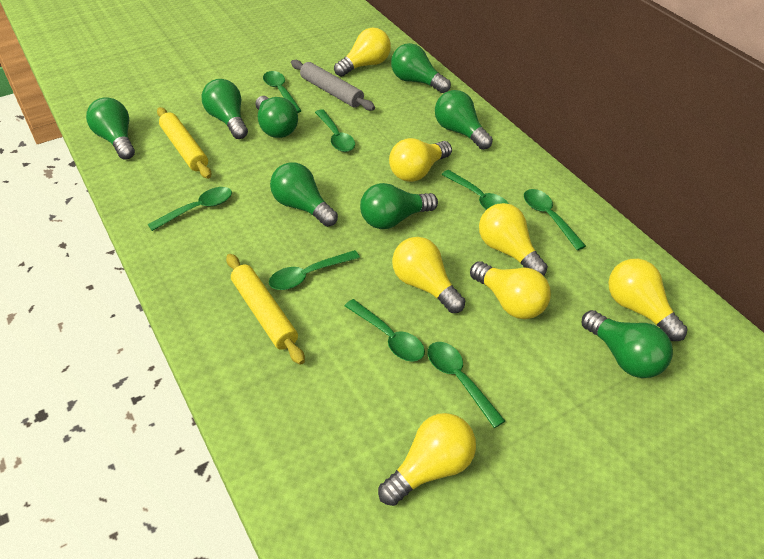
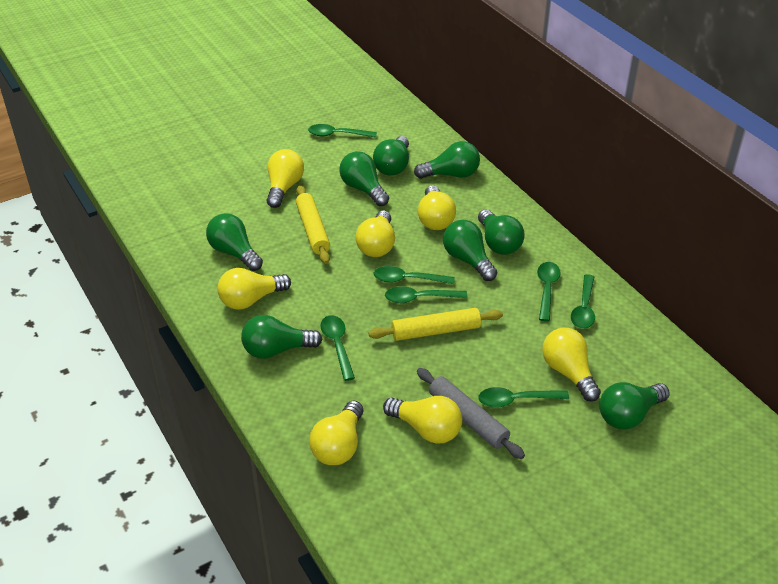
green spoon: [148,187,232,231] [263,71,301,113] [269,250,360,290] [315,109,355,152] [345,299,425,362] [428,342,505,428] [442,170,509,210] [524,189,586,250] = 8 -> [308,124,377,138] [320,315,355,381] [374,266,455,284] [385,286,468,303] [478,387,569,408] [537,262,561,322] [571,274,595,329] = 7

